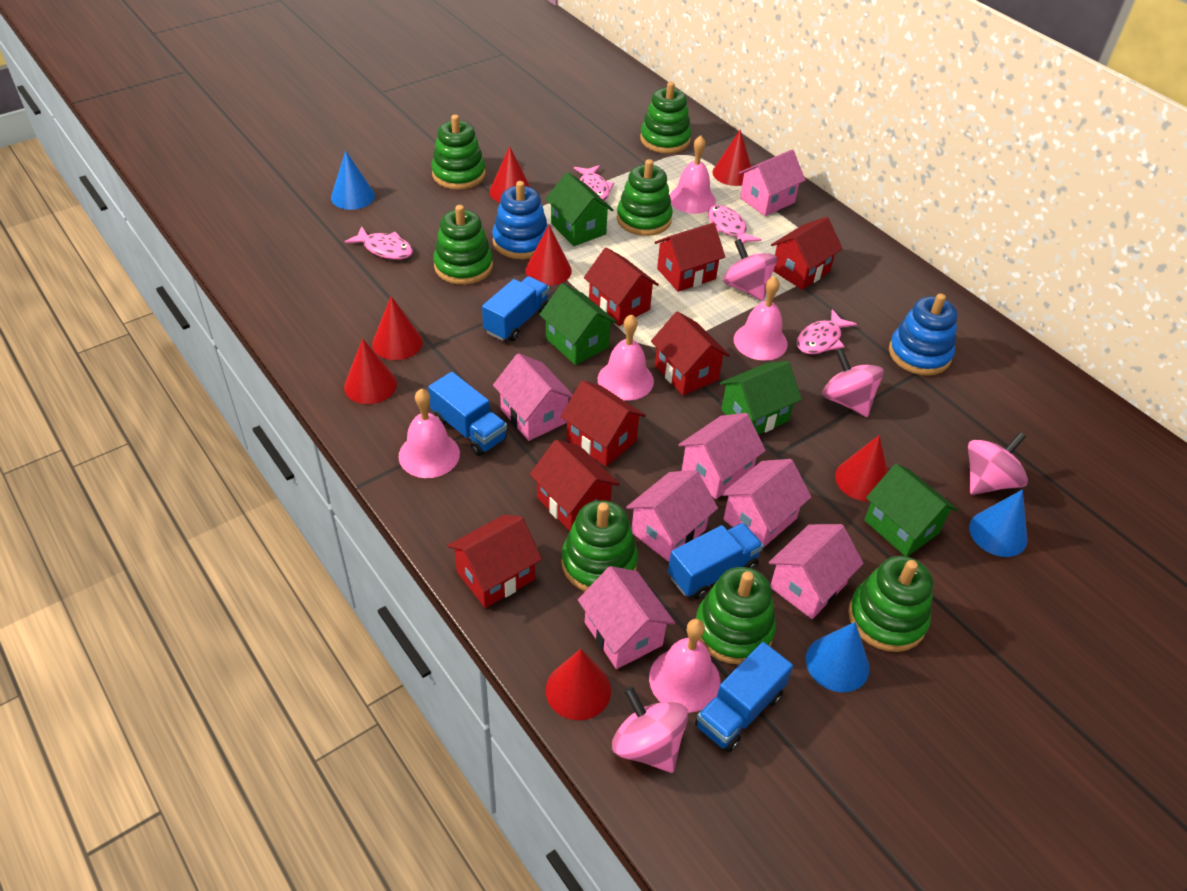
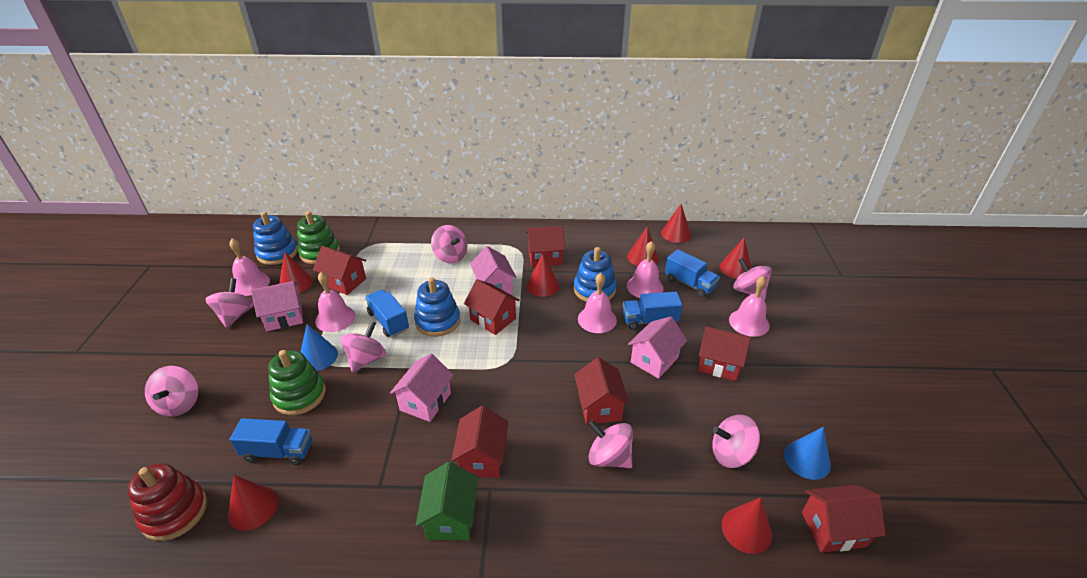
blue cone: [331,151,375,210] [806,622,869,692] [969,490,1028,557] = 3 -> [301,324,338,371] [784,427,831,480] = 2
blue stacking toy: [492,181,548,259] [889,293,958,376] = 2 -> [253,212,298,265] [414,277,460,337] [574,247,616,302] = 3
green house: [539,283,617,365] [545,172,613,246] [720,361,802,435] [864,464,958,556] = 4 -> [416,462,478,540] = 1
green stacking toy: [431,115,486,190] [433,205,493,285] [561,500,638,591] [617,159,673,236] [640,82,691,154] [696,567,776,665] [848,556,933,652] = 7 -> [268,350,326,415] [297,211,340,264] = 2
pink fish: [344,226,413,260] [574,165,614,201] [708,205,761,244] [797,309,857,354] = 4 -> none = 0
pink house: [493,353,573,441] [578,566,675,669] [626,470,718,562] [678,413,766,499] [721,459,811,548] [739,149,806,216] [769,524,864,619] = 7 -> [251,281,303,331] [390,354,454,422] [470,246,516,295] [628,316,687,379] = 4
pink spinning top: [612,686,688,773] [723,239,777,301] [822,349,884,417] [968,432,1028,495] = 4 -> [145,366,199,417] [205,278,254,328] [340,321,386,373] [431,225,467,263] [588,420,633,468] [712,415,760,468] [733,258,772,300] = 7
red stacking toy: none = 0 -> [127,463,207,541] = 1

